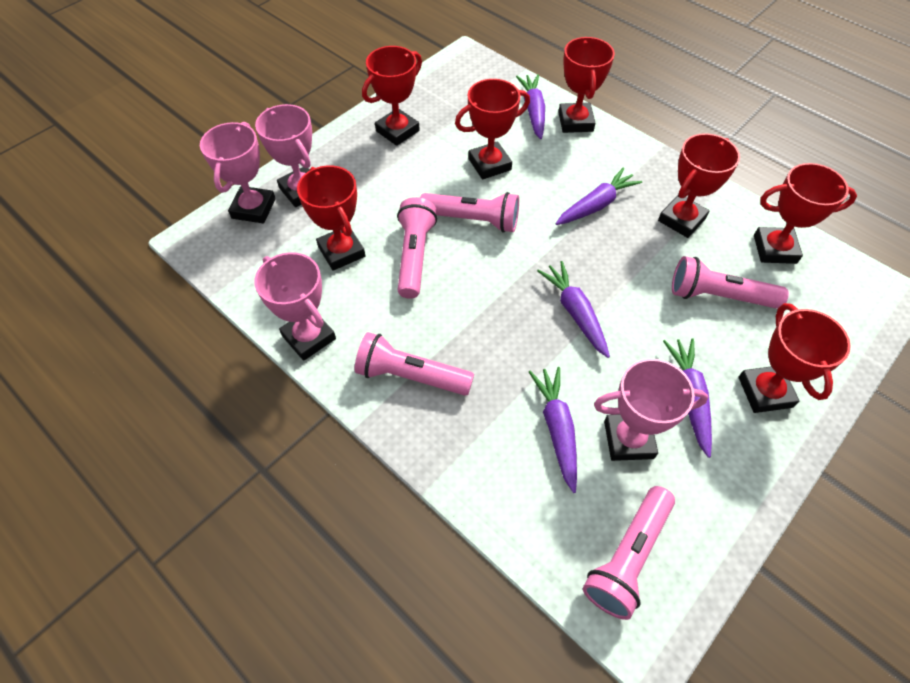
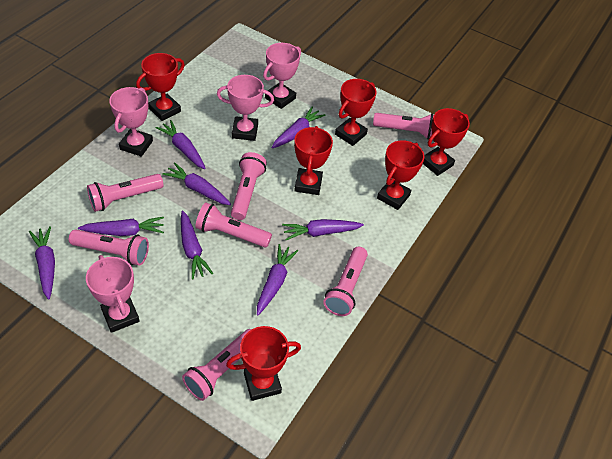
pink flashlight: [355,332,474,396] [397,197,437,299] [420,192,519,233] [583,486,675,620] [672,256,789,309] = 5 -> [69,229,149,266] [87,174,164,212] [182,329,252,401] [195,202,272,247] [231,152,267,220] [323,247,368,316] [373,113,434,139] = 7
purple carrot: [516,74,545,139] [529,367,577,493] [537,261,610,358] [556,168,642,225] [663,338,712,458] = 5 -> [29,226,55,300] [78,217,164,236] [156,120,206,169] [162,162,231,205] [181,211,213,279] [257,244,298,315] [271,107,326,148] [282,219,364,240] = 8
red trophy: [297,165,365,271] [362,46,422,146] [455,79,530,180] [558,37,615,133] [658,133,740,238] [738,303,851,413] [754,163,857,264] = 7 -> [136,53,185,121] [226,326,301,401] [294,126,333,195] [335,79,376,146] [377,140,425,210] [423,108,470,176] = 6

